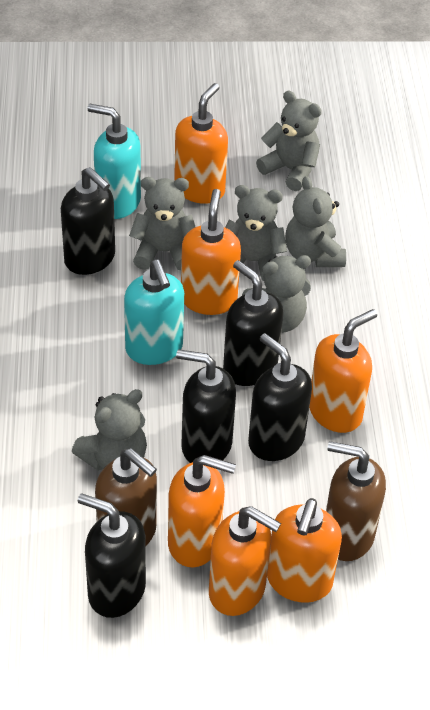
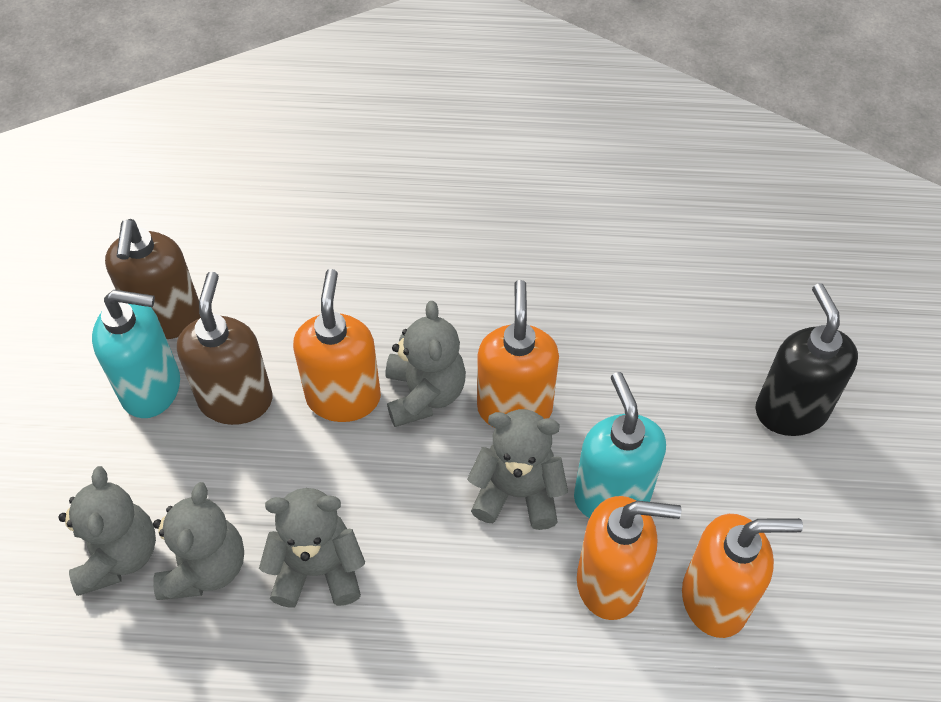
black soap dispenser: [61,167,115,275] [78,493,146,618] [176,349,236,463] [223,260,283,386] [248,333,312,461] = 5 -> [755,283,858,436] = 1
grey teddy bear: [72,389,147,471] [129,177,195,271] [225,185,287,281] [242,255,311,333] [256,91,322,191] [285,176,346,267] = 6 -> [58,466,156,596] [153,482,244,600] [259,488,365,608] [386,301,466,427] [467,409,568,530] = 5
orange soap dispenser: [168,455,236,567] [174,83,228,204] [181,189,241,315] [209,506,281,616] [267,498,342,603] [309,309,377,433] = 6 -> [293,269,381,422] [477,280,559,428] [577,496,681,620] [682,514,803,638] = 4

